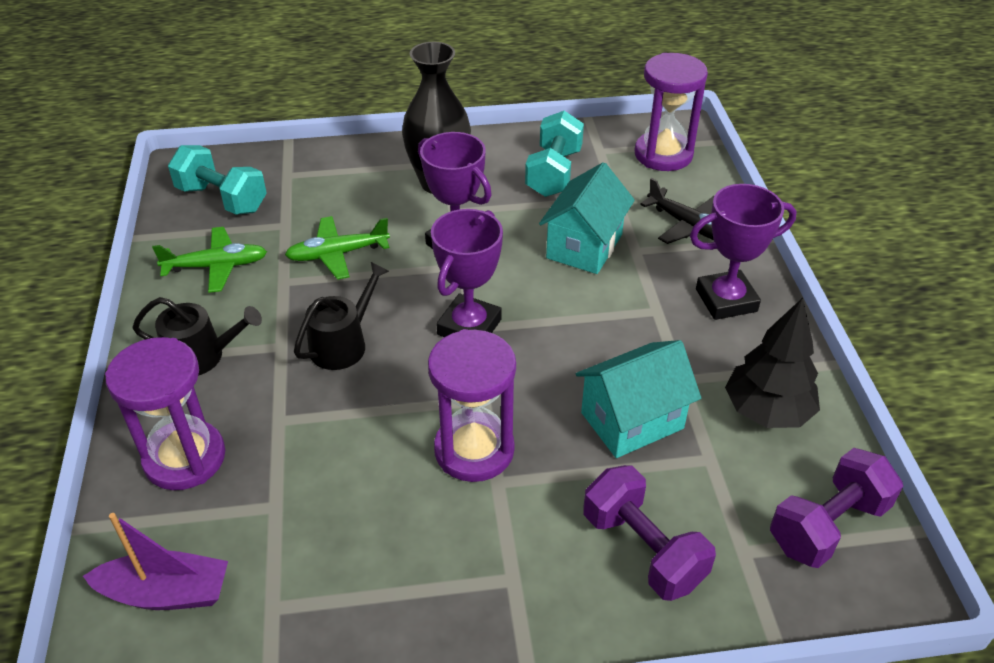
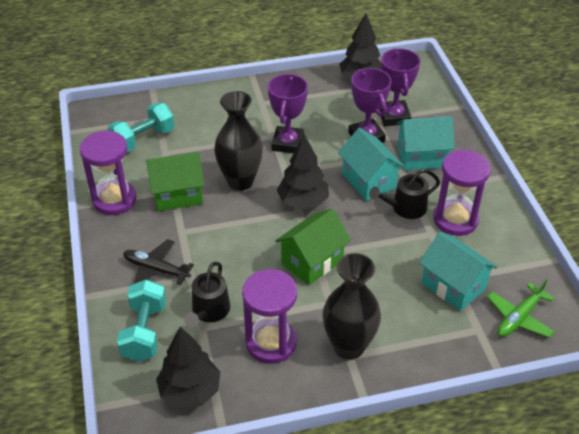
black tree: [725,298,820,428] = 1 -> [156,326,220,408] [277,134,329,209] [339,13,381,79] = 3
black vase: [402,42,471,194] = 1 -> [214,91,263,191] [322,253,381,360] = 2
green house: none = 0 -> [146,152,204,211] [275,209,351,285] = 2
green plane: [152,227,267,293] [285,216,390,280] = 2 -> [487,279,555,338] = 1
purple boat: [83,513,228,610] = 1 -> none = 0
purple dumbbell: [583,465,716,601] [770,448,903,568] = 2 -> none = 0
turquoise house: [539,162,635,274] [576,340,701,458] = 2 -> [338,128,405,201] [396,116,455,170] [419,232,497,311] = 3

